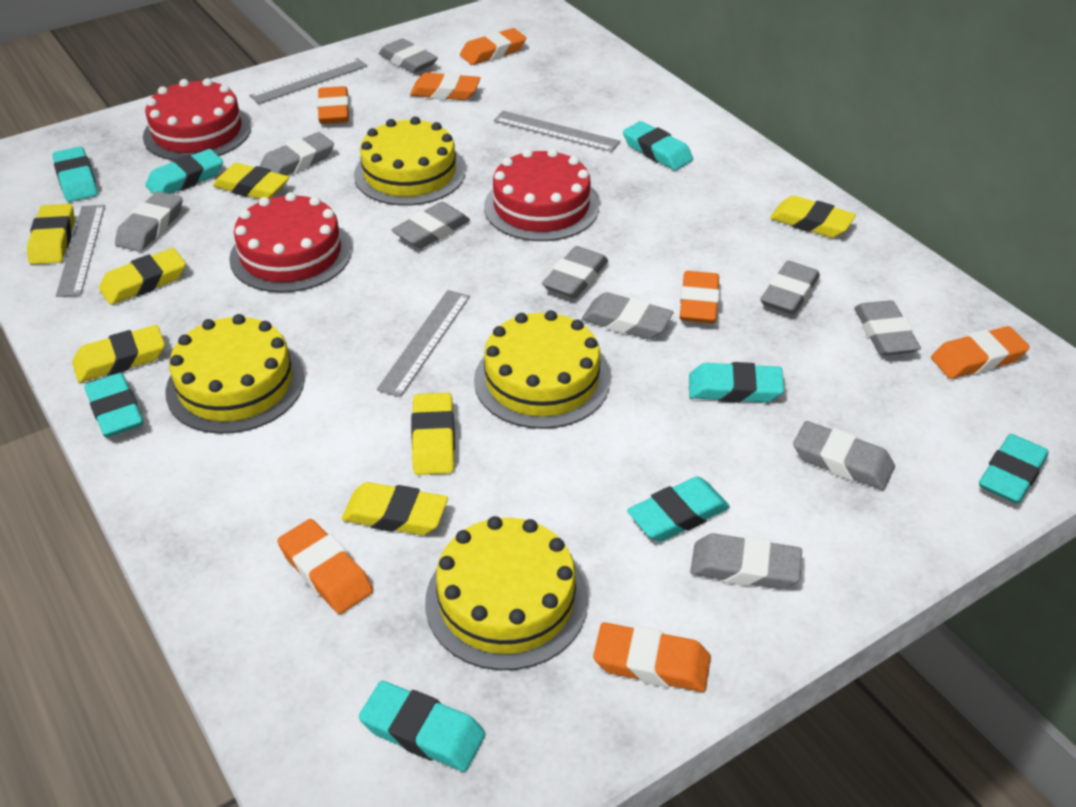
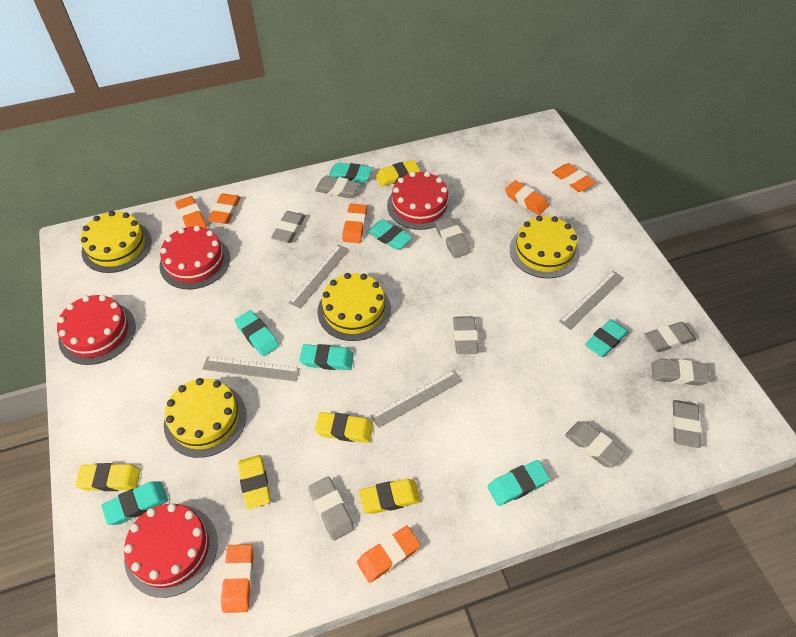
grey eraser: [115,191,182,252] [259,132,334,176] [379,38,438,73] [392,202,470,249] [542,246,608,298] [582,292,674,339] [690,533,802,589] [760,261,820,314] [793,421,895,490] [854,300,921,356] = 10 -> [271,211,306,243] [308,476,354,540] [315,175,360,198] [435,217,471,258] [453,316,478,354] [565,421,626,468] [644,322,696,352] [651,359,710,385] [672,400,701,448] = 9
red cake: [143,78,251,160] [229,192,352,293] [484,148,599,241] = 3 -> [57,295,136,365] [124,503,218,598] [159,226,230,289] [387,172,453,230] = 4
turquoise eraser: [53,146,98,202] [84,373,143,437] [145,149,223,194] [359,681,485,772] [623,121,693,170] [627,476,730,542] [689,362,784,403] [979,434,1049,504] = 8 -> [101,481,168,525] [235,310,279,356] [299,344,354,370] [329,163,372,183] [367,219,413,250] [487,460,550,506] [585,319,629,357] = 7
yellow eraser: [27,204,75,264] [72,325,165,382] [99,248,186,305] [213,163,290,199] [342,482,448,536] [411,393,455,475] [770,196,856,238] = 7 -> [75,463,141,491] [238,455,270,509] [315,412,373,443] [359,479,421,514] [375,160,420,187] = 5

